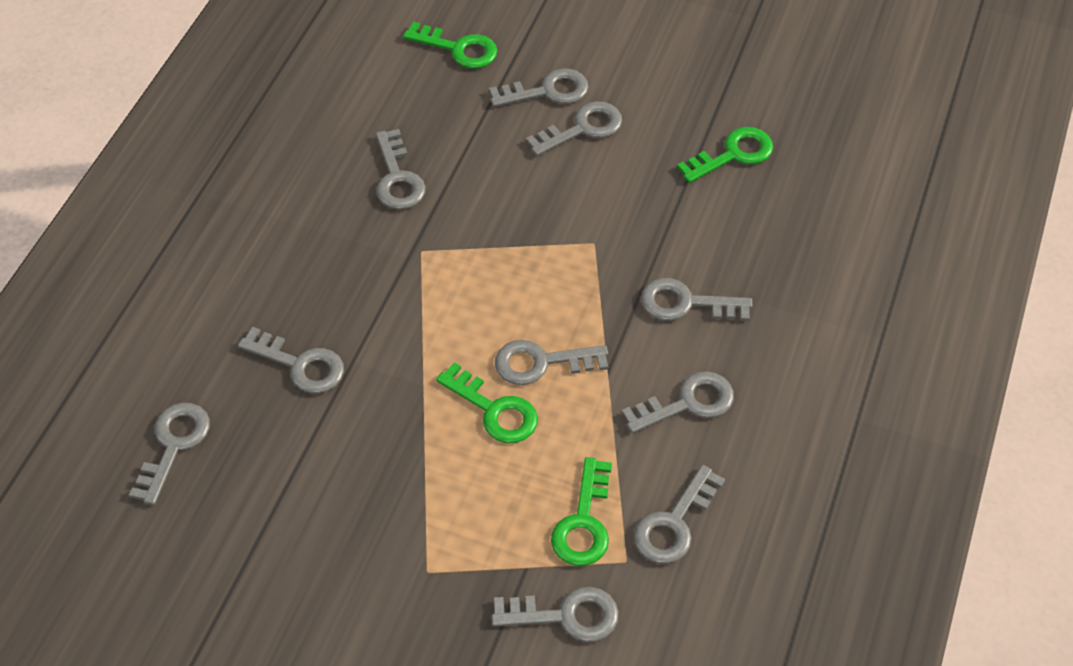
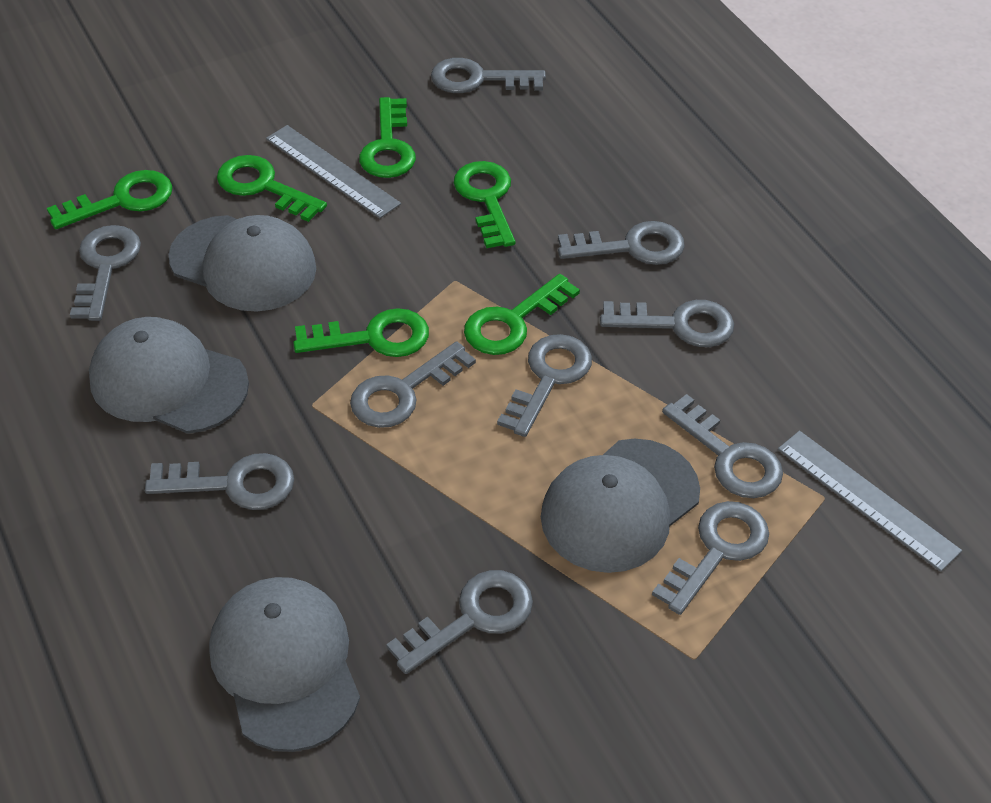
green key: [403,22,498,69] [436,362,538,443] [551,457,612,566] [677,127,773,183] = 4 -> [47,170,172,229] [217,155,327,222] [293,308,429,357] [359,97,416,178] [454,161,515,248] [464,274,580,355] = 6
grey cap: none = 0 -> [89,317,249,434] [169,215,316,312] [209,577,360,752] [541,439,700,573] = 4
grey ruler: none = 0 -> [266,125,401,218] [778,431,962,572] = 2

